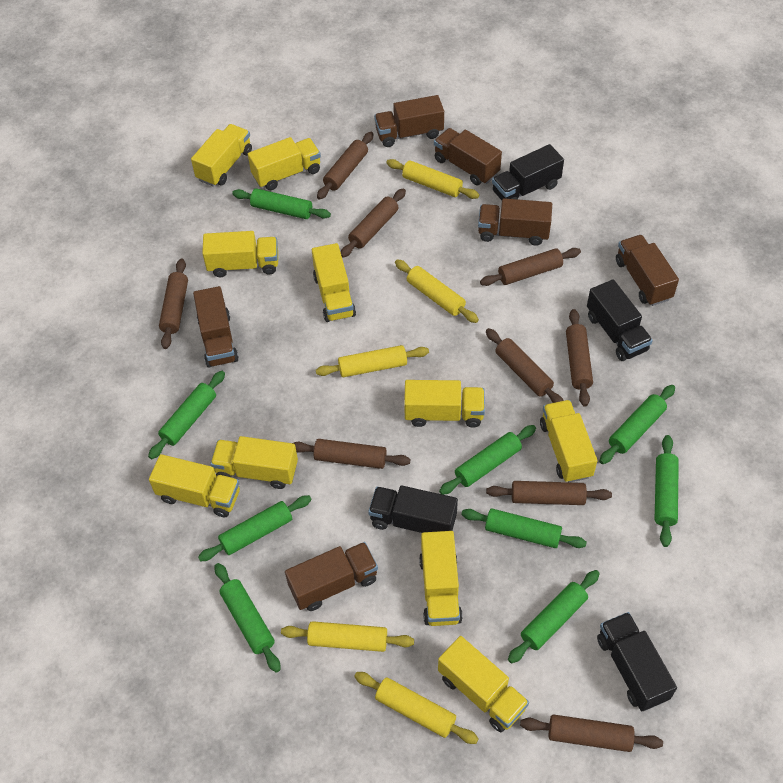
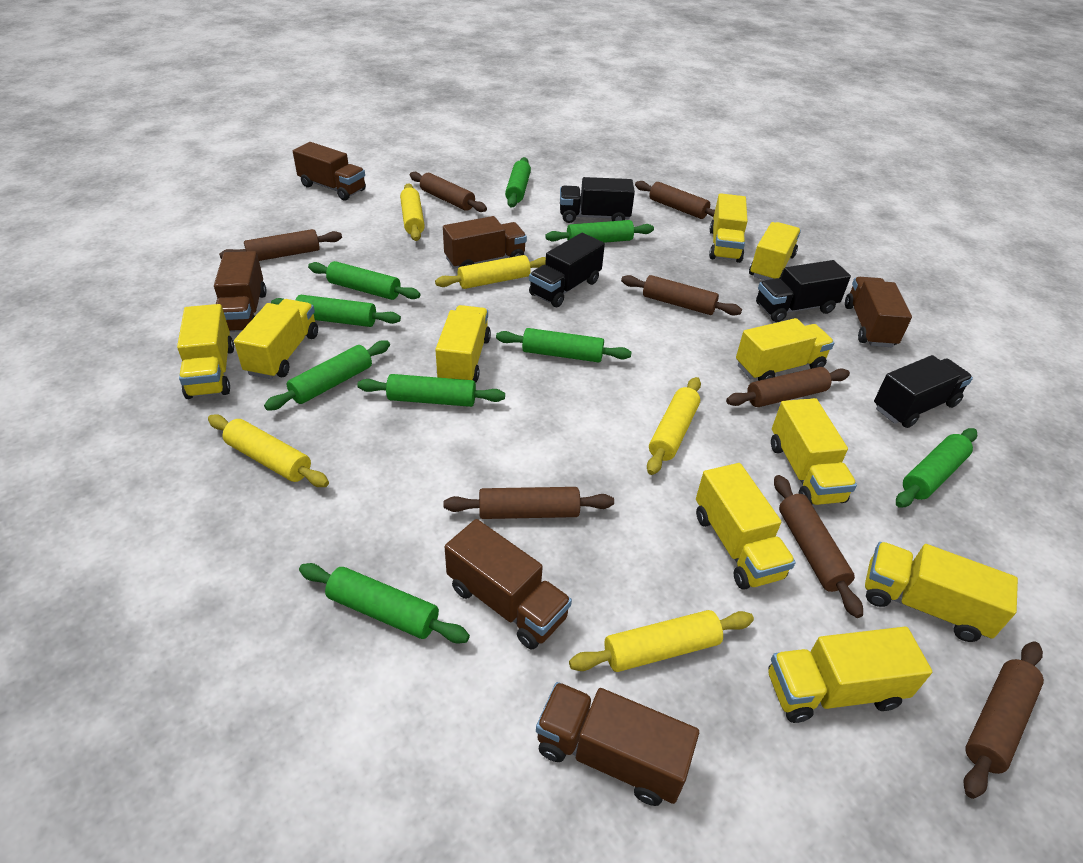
brown rolling pin: [159,259,188,349] [293,439,410,469] [317,132,374,200] [341,188,406,258] [480,248,581,286] [486,328,564,403] [486,481,612,505] [520,714,663,752] [566,309,593,407] = 9 -> [219,229,342,261] [409,172,487,212] [444,487,614,519] [621,275,742,315] [635,181,715,219] [726,367,850,407] [774,475,863,618] [963,641,1044,799] = 8

